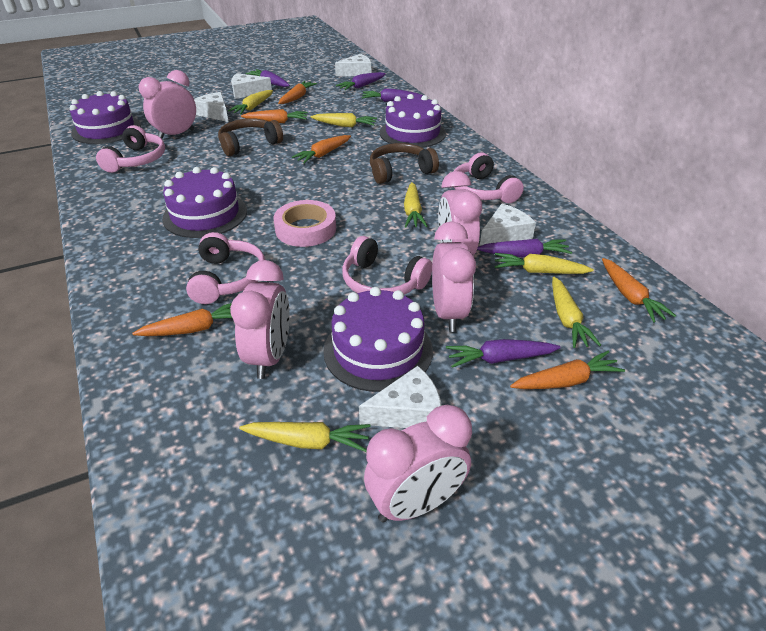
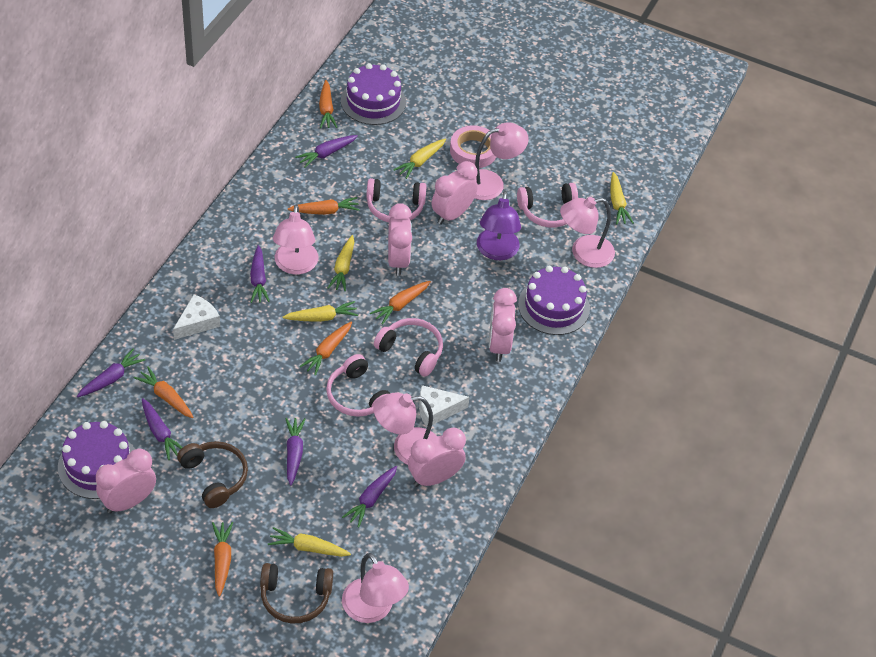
pink lamp: none = 0 -> [273,204,319,275] [342,553,409,623] [374,392,437,465] [474,122,529,200] [560,197,615,268] = 5
purple cake: [70,91,141,144] [162,167,247,238] [323,287,433,392] [380,94,446,148] = 4 -> [58,421,135,499] [341,63,406,125] [518,266,590,335] = 3
purple carrot: [245,69,290,87] [336,72,386,90] [362,88,423,102] [446,339,561,368] [477,239,572,257] = 5 -> [77,348,145,397] [142,398,183,460] [250,245,270,303] [285,418,306,486] [295,135,358,168] [342,466,397,527] = 6
purple lamp: none = 0 -> [477,191,521,260] = 1
white cheese: [194,92,228,122] [231,73,272,99] [335,54,371,76] [359,366,441,428] [480,204,536,246] = 5 -> [173,294,220,340] [419,385,470,427] = 2
yellow carrot: [228,90,273,114] [239,422,371,452] [311,113,377,127] [404,182,427,227] [495,253,594,274] [552,276,601,348] = 6 -> [268,527,351,557] [282,301,358,322] [328,235,354,291] [394,139,446,179] [611,172,634,224] = 5

